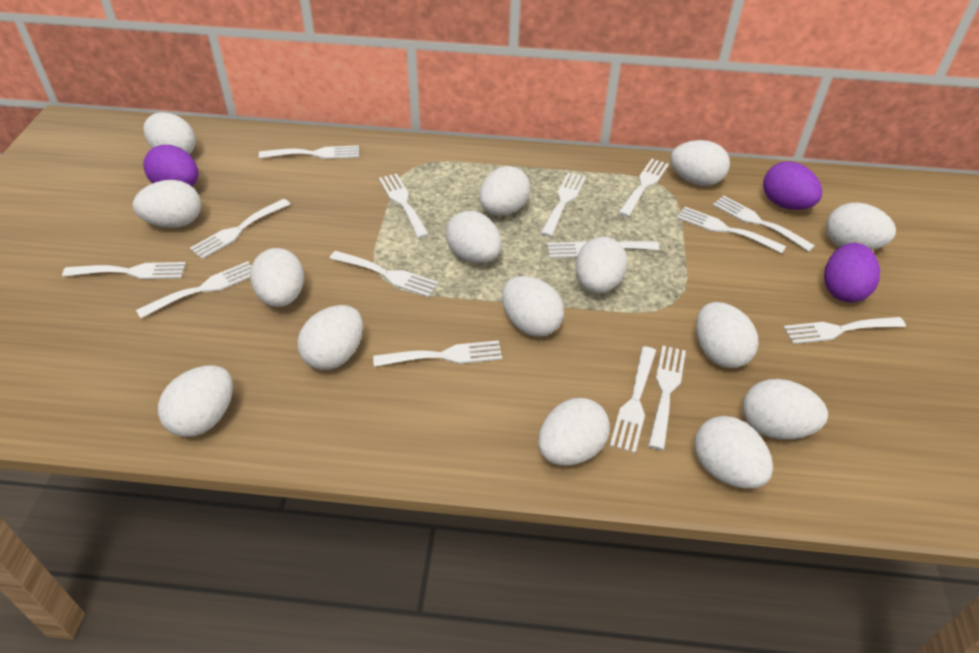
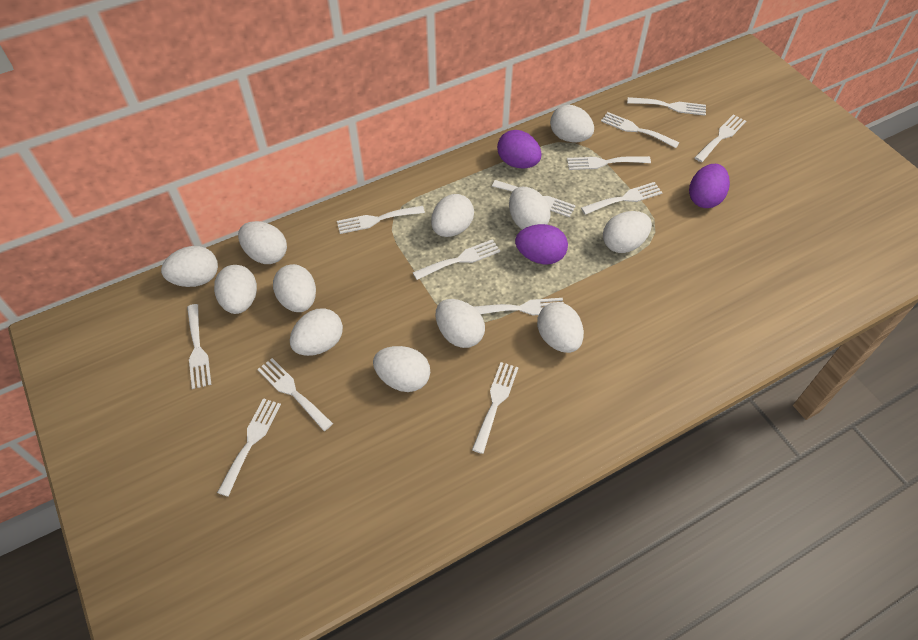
white egg: [133,180,201,228] [144,112,196,154] [158,365,233,437] [250,248,304,307] [297,305,363,370] [446,211,502,263] [479,166,530,216] [502,276,564,337] [538,398,610,466] [576,237,627,294] [670,140,730,186] [694,416,773,489] [696,302,759,368] [743,379,828,440] [826,203,896,250] = 15 -> [161,246,218,287] [214,265,257,314] [238,221,287,264] [273,264,316,312] [290,308,343,356] [373,346,430,392] [431,194,474,237] [436,299,485,348] [509,187,551,230] [537,302,584,353] [550,105,594,142] [603,211,652,253] = 12
white fork: [62,262,186,279] [136,261,252,318] [190,199,290,259] [259,145,359,159] [329,251,439,297] [373,340,502,367] [379,174,429,239] [540,173,586,237] [547,241,659,258] [610,346,656,453] [618,159,669,217] [648,346,686,450] [677,207,786,254] [713,196,815,252] [783,317,906,344] = 15 -> [187,304,211,389] [217,398,281,497] [257,358,333,431] [337,206,425,234] [413,239,500,280] [472,362,519,454] [474,298,564,315] [492,180,576,217] [567,156,651,170] [581,182,663,215] [601,112,680,148] [627,97,706,116] [694,114,746,162] = 13

